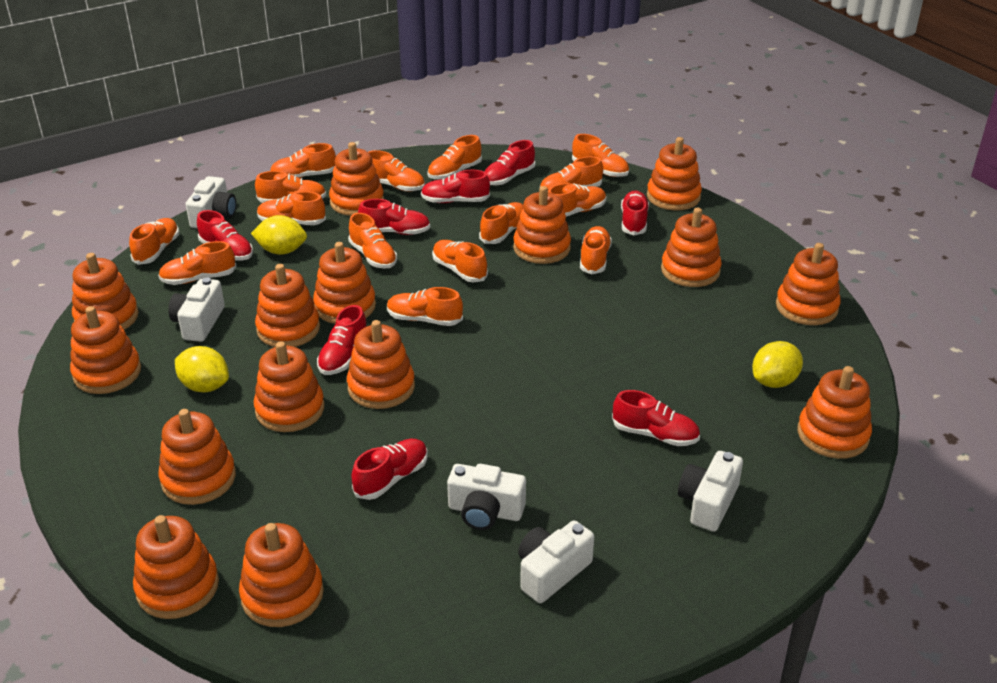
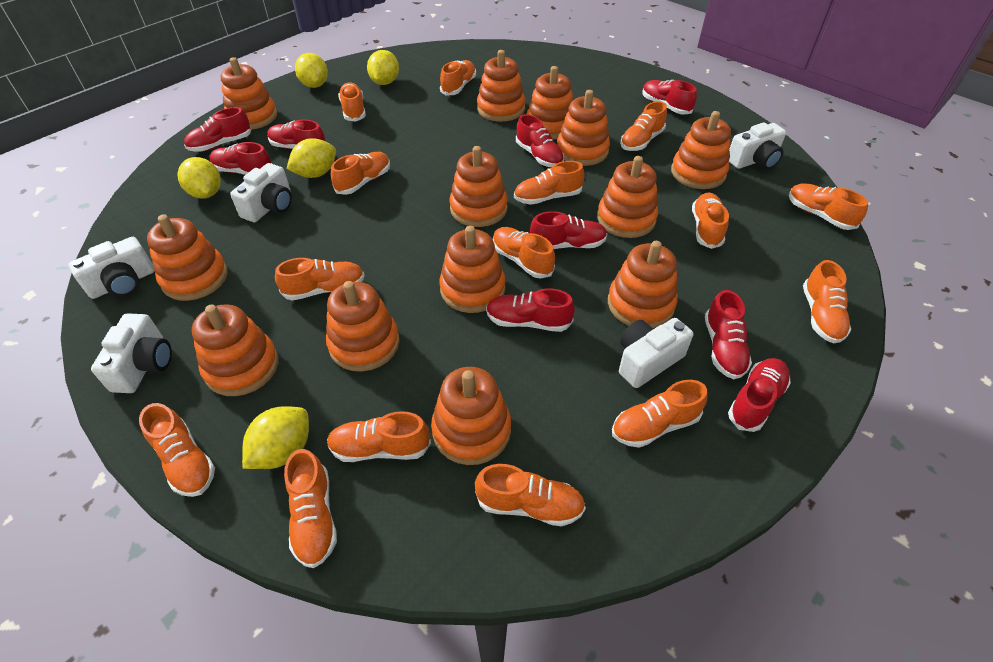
orange stacking toy: [70,306,141,394] [72,253,139,330] [133,515,219,619] [158,409,236,505] [239,523,324,627] [254,341,324,432] [255,264,320,347] [313,242,376,324] [329,142,384,216] [347,320,415,409] [513,186,571,264] [647,137,702,211] [661,208,722,287] [776,243,841,325] [798,366,872,459] = 15 -> [147,214,228,301] [192,304,278,396] [221,57,277,130] [326,281,400,372] [431,367,511,465] [439,226,506,313] [449,146,508,227] [477,50,525,122] [527,66,573,140] [557,90,610,166] [597,156,658,238] [608,241,678,328] [671,111,731,189] = 13
red shoe: [197,210,253,261] [317,305,366,375] [351,439,428,500] [358,199,430,235] [421,170,490,203] [485,140,535,185] [612,390,700,446] [621,191,649,235] = 8 -> [184,107,251,152] [209,142,272,175] [267,120,326,149] [486,288,575,332] [516,114,564,167] [530,211,607,249] [643,80,697,115] [705,290,752,379] [728,358,791,432] = 9
yellow lemon: [175,346,229,392] [251,215,307,255] [752,341,803,388] = 3 -> [177,157,221,199] [242,406,309,469] [287,138,336,178] [295,53,328,88] [367,50,399,85] = 5

